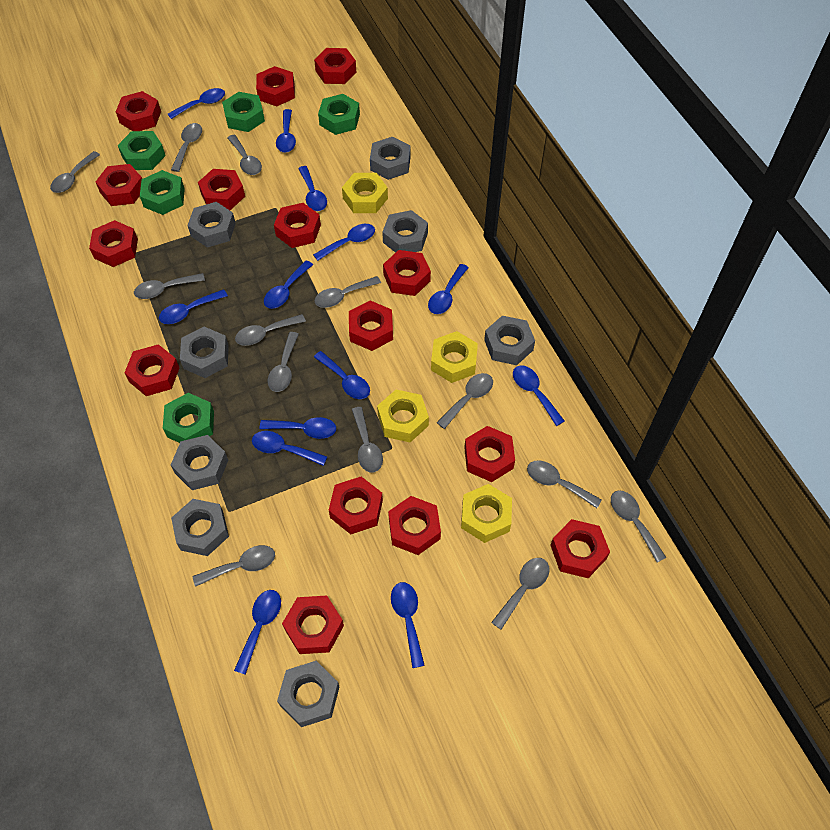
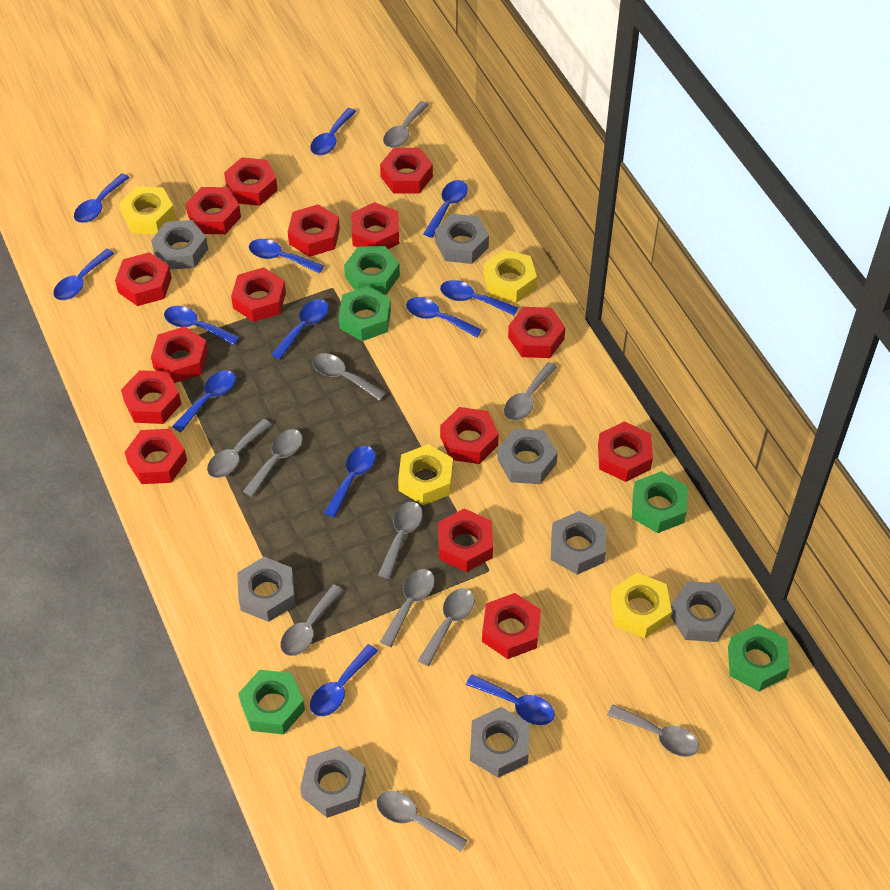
grey spoon: [50,151,100,193] [134,273,205,299] [171,123,202,172] [193,545,275,587] [228,135,262,175] [235,314,306,346] [268,332,299,392] [315,276,381,308] [352,407,383,473] [437,373,493,429] [491,558,550,630] [527,460,602,508] [611,490,667,563] = 13 -> [207,419,272,478] [243,429,303,497] [280,584,343,656] [312,353,386,401] [376,791,468,852] [378,502,423,579] [380,569,435,647] [383,101,429,148] [418,588,475,666] [504,362,557,421] [607,705,699,757] = 11

